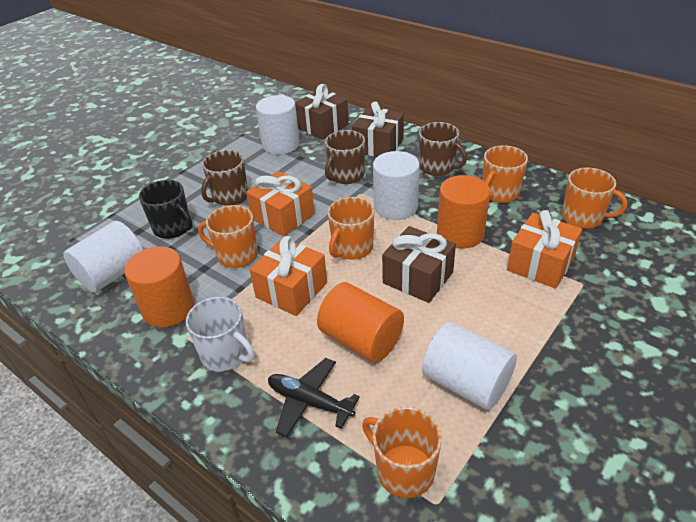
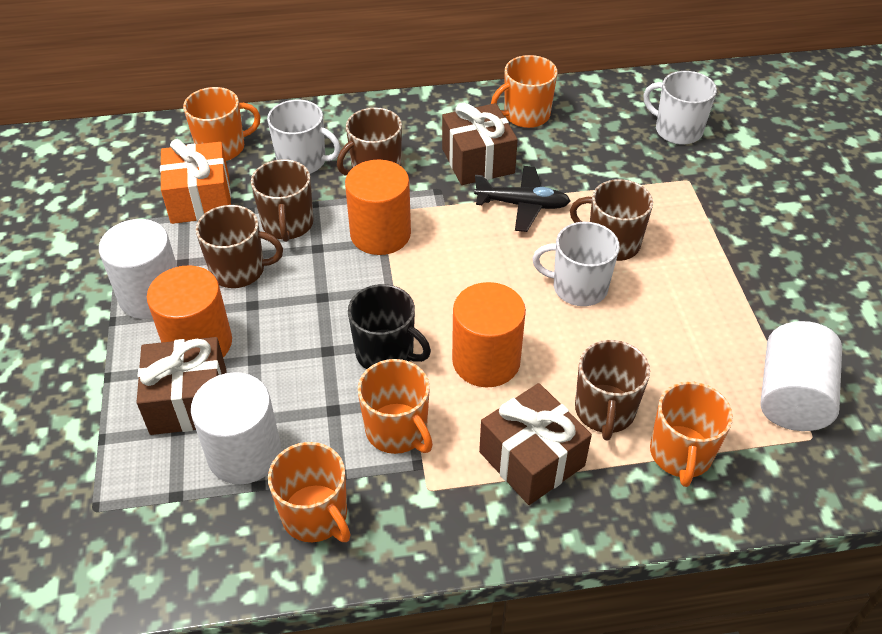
brown mug: [201,150,248,206] [325,130,365,184] [419,122,467,176] = 3 -> [196,205,283,288] [251,159,314,242] [337,108,402,176] [570,179,653,261] [575,340,650,440] = 5
orange gift: [246,171,315,237] [250,236,327,316] [507,210,582,289] = 3 -> [160,139,231,224] = 1
white cylinder: [63,221,143,293] [256,95,300,154] [373,151,420,220] [422,322,517,410] = 4 -> [99,219,177,319] [191,372,281,484] [760,321,842,431] = 3
white mug: [186,297,255,371] = 1 -> [267,100,341,174] [532,222,620,306] [643,71,717,145] = 3

